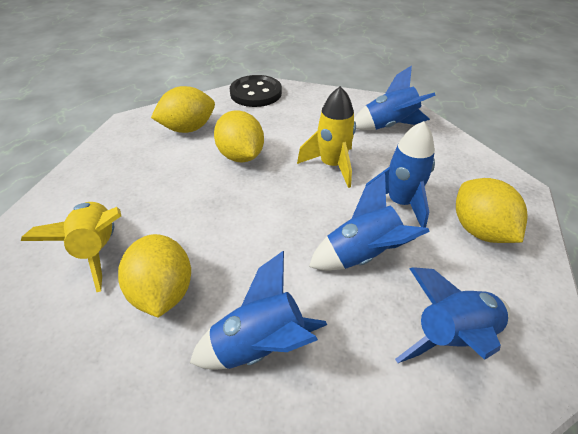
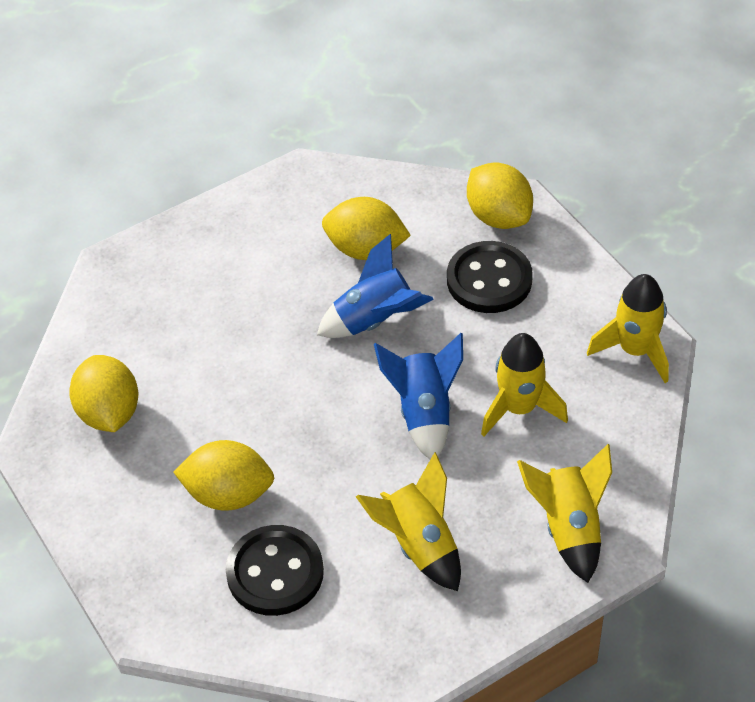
black button: [230,75,282,107] = 1 -> [226,525,324,616] [447,241,533,313] = 2
blue rocket: [190,251,327,370] [309,173,430,271] [354,65,436,130] [365,121,435,228] [395,267,510,363] = 5 -> [317,234,434,338] [374,333,463,459] = 2
yellow rocket: [21,202,121,292] [297,86,356,188] = 2 -> [356,452,461,591] [481,333,568,436] [517,444,612,583] [587,274,669,383] = 4

